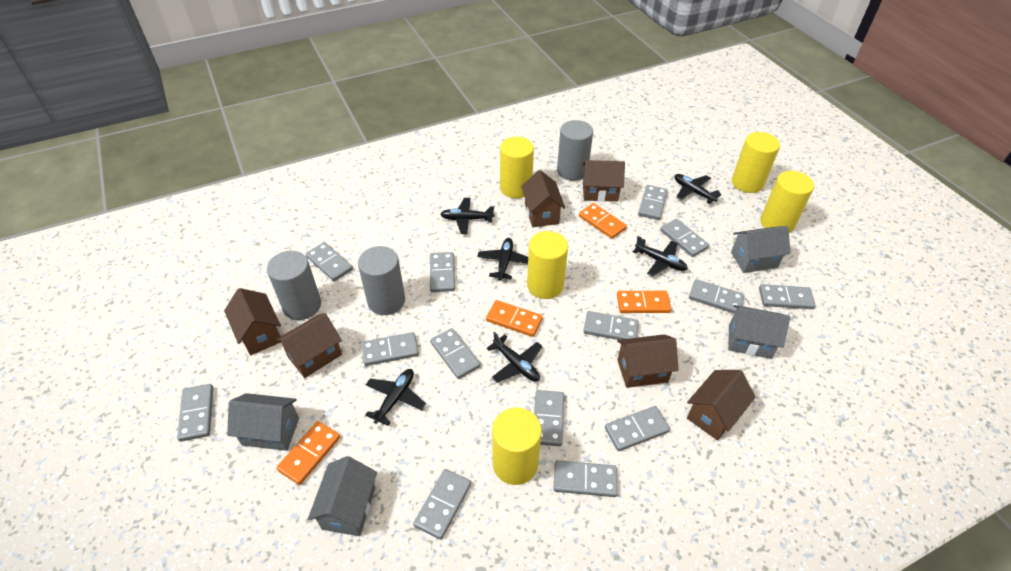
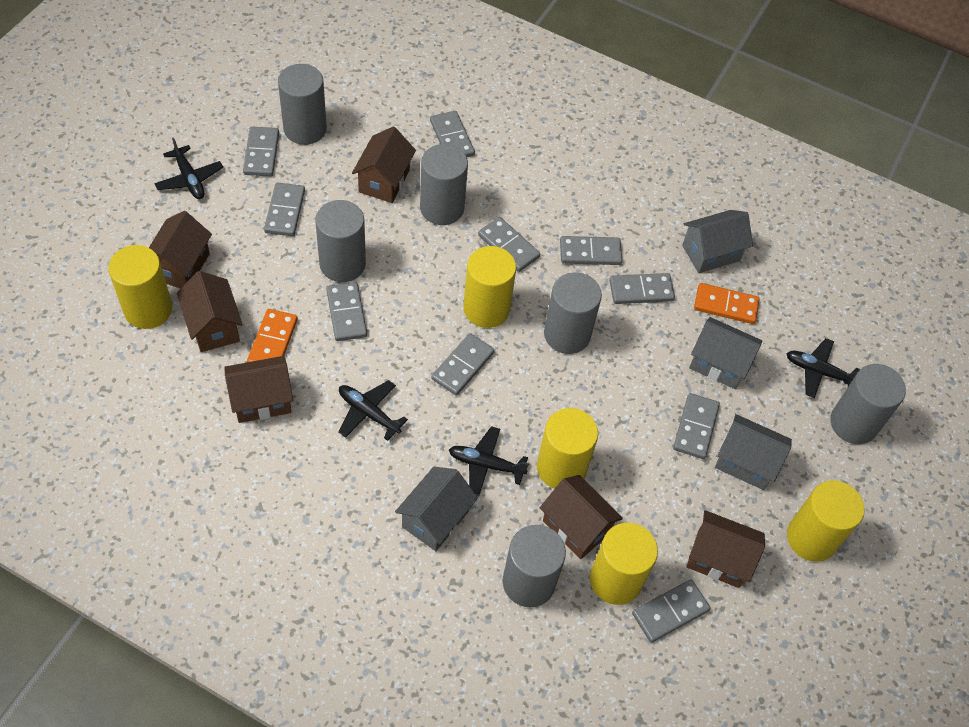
black plane: [365,369,426,426] [440,198,494,234] [477,238,528,281] [487,332,542,383] [633,236,688,277] [675,174,721,204] = 6 -> [155,138,223,199] [338,380,408,441] [449,426,529,496] [786,338,860,398] = 4
grey cylinder: [267,251,321,320] [358,246,405,315] [557,120,593,181] = 3 -> [278,64,327,145] [315,200,366,282] [420,144,468,225] [503,525,566,607] [544,272,602,354] [830,364,906,444] = 6
grey domino: [177,384,213,442] [306,242,353,281] [361,332,419,366] [413,469,471,540] [430,252,455,292] [430,328,480,379] [534,390,564,446] [554,460,618,497] [583,311,639,340] [605,406,670,451] [638,185,668,220] [660,219,709,257] [689,279,744,313] [759,284,816,309] = 14 -> [243,127,279,176] [264,182,305,236] [326,282,367,341] [430,111,475,157] [431,333,494,395] [478,217,540,272] [560,236,622,265] [609,273,675,304] [632,579,711,643] [673,393,720,459] = 10
orange domino: [276,421,340,485] [486,300,543,337] [579,203,627,239] [617,291,671,313] = 4 -> [247,309,298,362] [694,283,760,324] = 2

